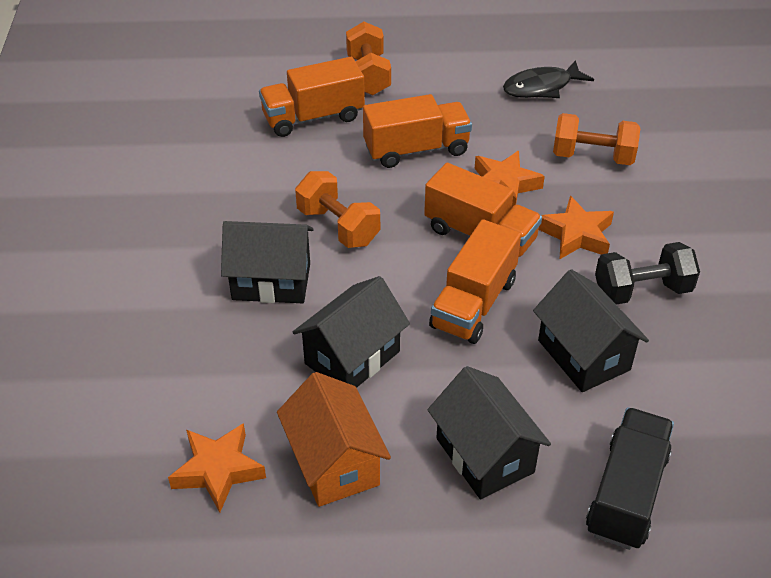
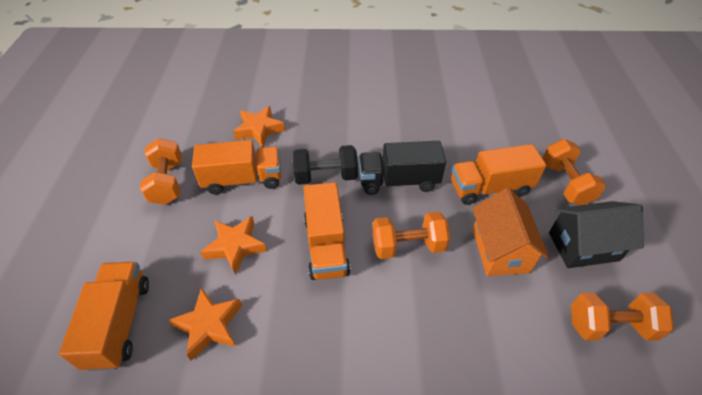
black fish: [503,60,594,98] = 1 -> none = 0
black house: [221,221,314,303] [293,276,410,388] [428,366,551,499] [533,269,649,392] = 4 -> [549,201,644,268] = 1
orange dumbbell: [295,171,380,248] [346,22,391,95] [553,113,641,165] = 3 -> [140,138,182,205] [372,212,450,259] [543,139,606,205] [571,293,674,341] = 4

